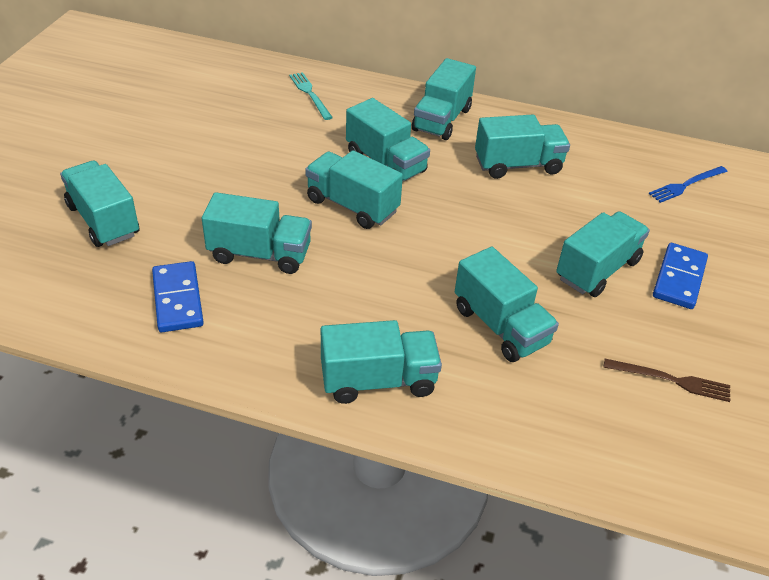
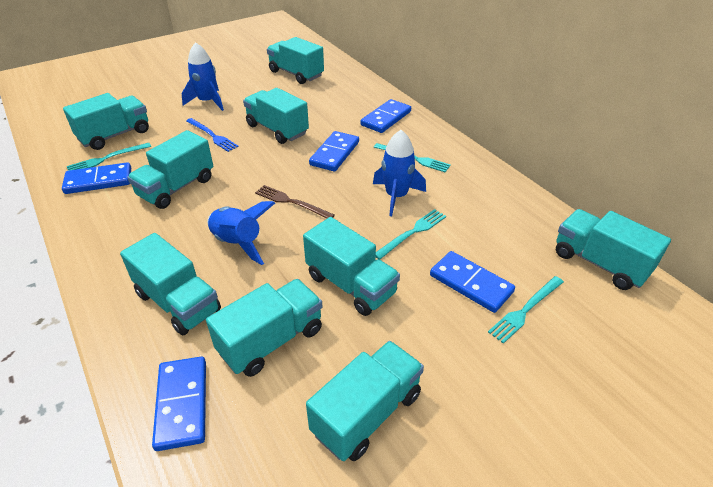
blue domino: [152,261,204,332] [653,243,708,309] = 2 -> [62,162,131,194] [152,356,206,451] [309,131,359,172] [361,99,411,133] [430,251,515,313] = 5
blue rocket: none = 0 -> [182,42,224,111] [207,201,275,265] [373,130,426,216] = 3
turquoise fork: [289,72,333,120] = 1 -> [67,143,151,171] [374,143,451,172] [376,209,446,260] [488,276,564,344] = 4

